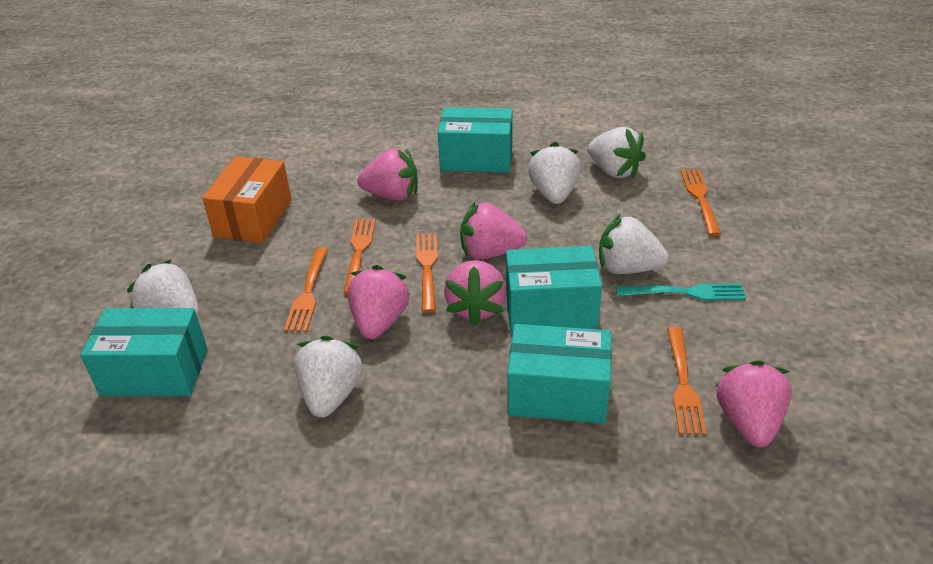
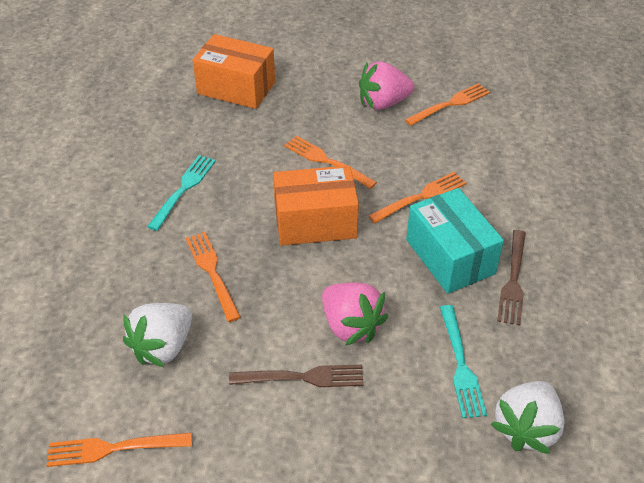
brown fork: none = 0 -> [229,365,364,387] [497,230,526,326] = 2
orange box: [202,156,292,243] = 1 -> [193,34,275,109] [273,165,359,246] = 2
pink strawberry: [348,265,410,339] [357,148,418,201] [444,260,506,325] [460,202,527,259] [715,360,792,447] = 5 -> [322,282,388,346] [359,61,414,110] = 2
turquoise box: [80,308,208,396] [438,107,513,173] [506,246,602,332] [507,324,612,423] = 4 -> [406,188,504,294] = 1
turquoise fork: [616,283,746,300] = 1 -> [147,155,216,231] [440,305,487,418] = 2
white strawberry: [127,260,199,318] [294,335,364,418] [528,142,581,204] [588,127,646,179] [599,214,669,274] = 5 -> [123,303,192,368] [491,381,565,454] = 2

